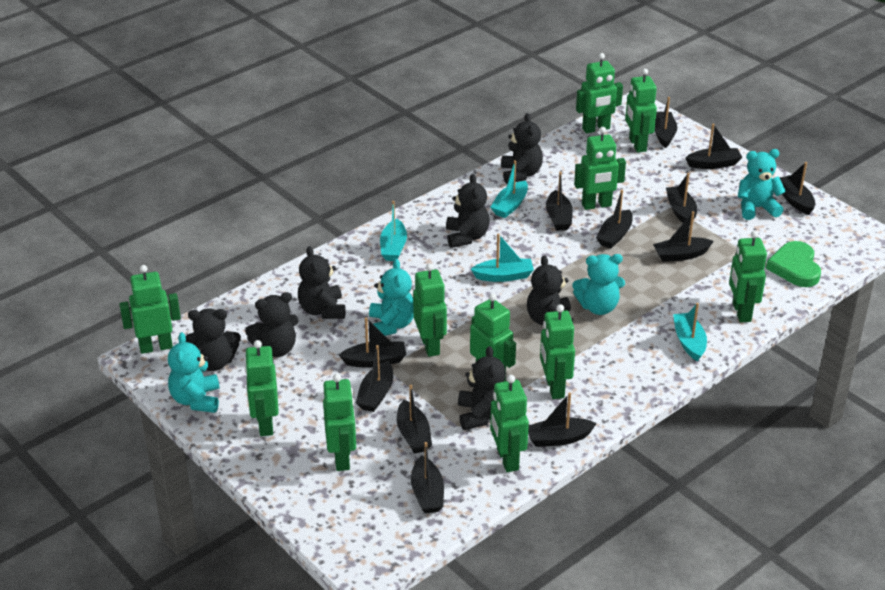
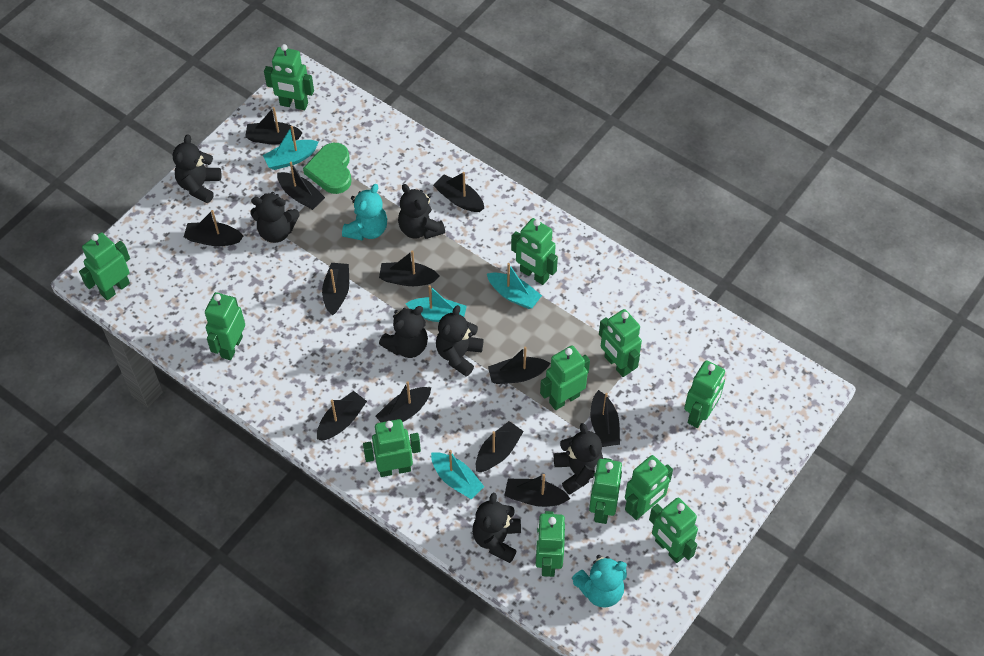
green robot: [119,265,181,354] [244,340,279,436] [323,374,356,471] [413,263,447,357] [470,293,516,382] [490,375,529,472] [540,304,575,399] [574,127,626,210] [576,53,623,133] [625,69,657,153] [729,231,767,322] = 11 -> [79,232,130,300] [205,292,245,360] [264,44,314,110] [363,419,421,477] [511,218,558,285] [535,511,565,577] [540,345,590,410] [589,458,622,524] [599,309,642,377] [625,455,673,520] [649,498,698,563] [684,360,725,428] = 12
turquoise teddy bear: [168,332,220,413] [369,259,414,336] [572,254,625,315] [738,149,786,220] = 4 -> [342,184,387,241] [572,555,627,608] = 2

